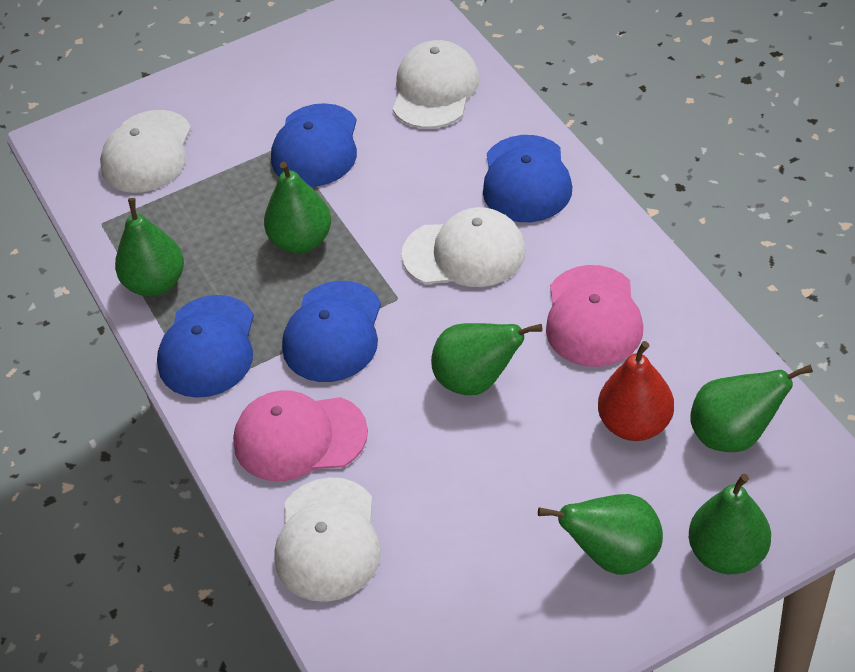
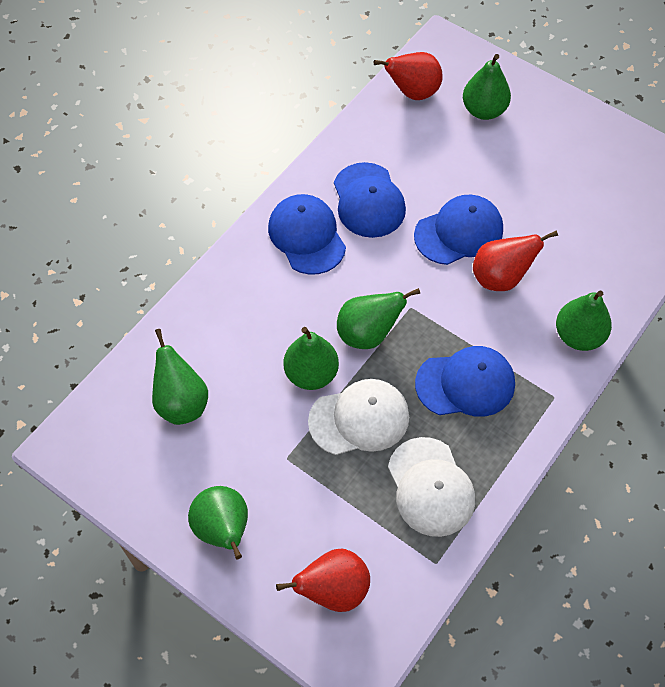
pink cap: [233,391,368,481] [546,265,643,367] = 2 -> none = 0
red pear: [598,341,674,441] = 1 -> [276,549,370,612] [374,52,443,100] [473,230,558,291] = 3
white cap: [100,110,191,193] [274,477,381,602] [393,40,479,129] [401,207,526,287] = 4 -> [308,379,409,455] [388,437,475,537] = 2

